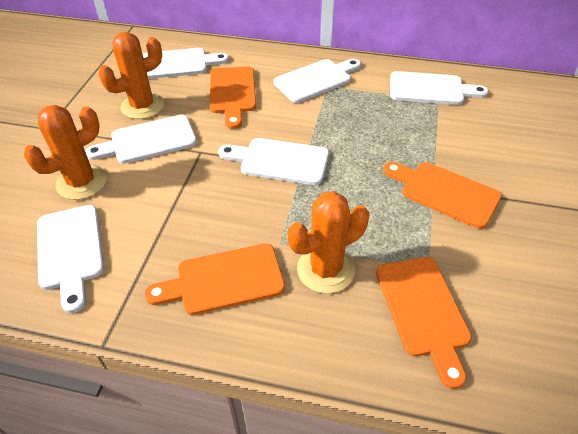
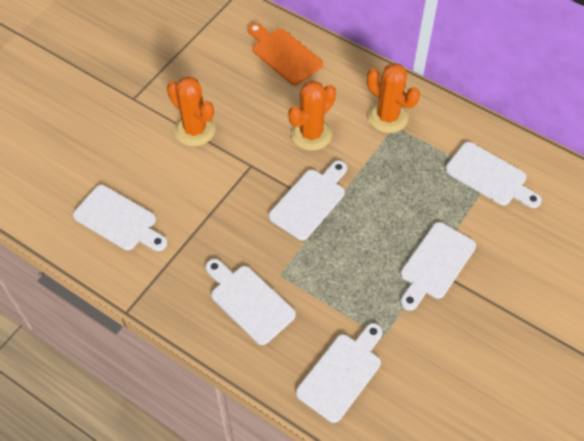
orange cutting board: [145,243,285,315] [210,67,256,129] [376,257,472,389] [383,162,502,229] = 4 -> [248,23,323,85] = 1

